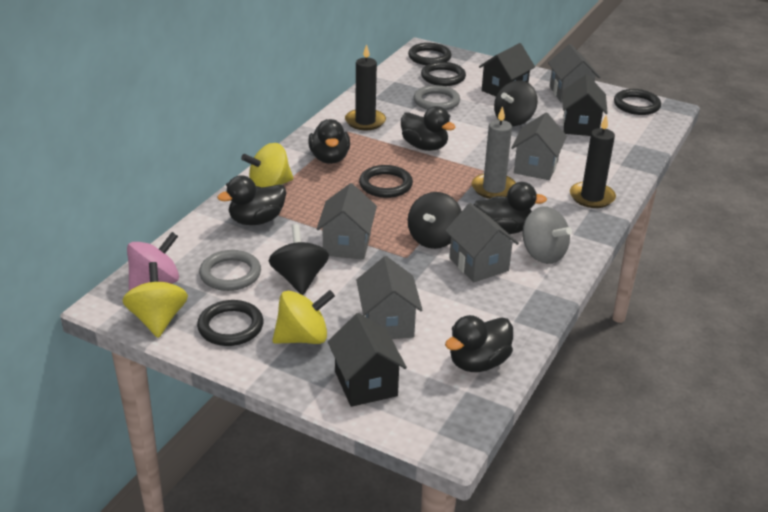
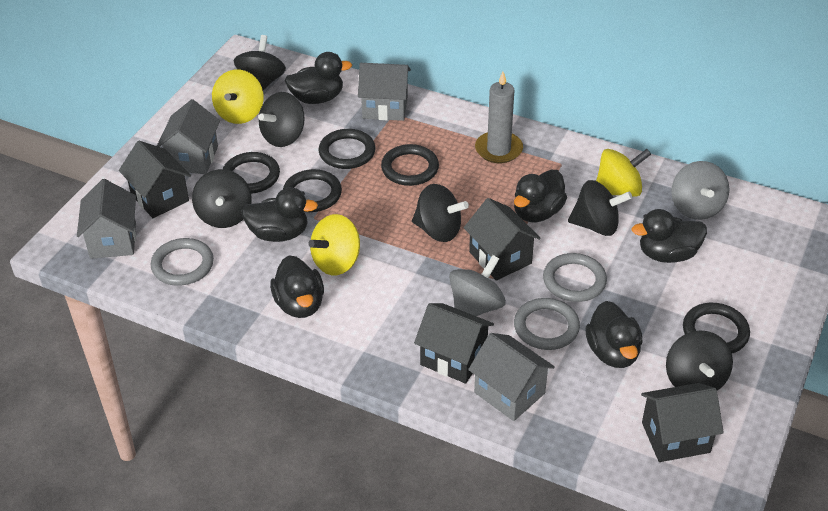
black candle: [345,44,386,130] [570,115,616,208] = 2 -> none = 0
black duck: [217,175,286,225] [308,119,350,164] [401,106,455,151] [445,315,513,372] [474,182,547,234] = 5 -> [241,187,318,242] [270,255,324,318] [285,52,352,104] [514,170,567,222] [585,301,643,368] [632,209,707,263] = 6
black house: [328,313,407,407] [479,43,535,97] [563,74,608,136] = 3 -> [119,141,191,218] [414,303,494,384] [464,198,541,281] [641,383,724,462] = 4
black spinning top: [269,224,329,295] [408,192,462,249] [494,80,538,126] = 3 -> [192,169,252,228] [234,35,286,90] [258,92,305,147] [412,184,469,242] [568,180,632,236] [666,331,733,390] = 6
grey house: [317,183,377,260] [356,256,423,339] [445,203,519,282] [511,113,567,180] [548,44,600,102] = 5 -> [77,179,136,259] [157,99,220,174] [358,63,411,121] [468,333,555,421] = 4
grey ring: [199,250,261,291] [414,85,460,111] = 2 -> [151,238,214,286] [514,298,580,350] [543,253,607,302] = 3
grey spinning top: [523,207,572,264] = 1 -> [449,255,506,316] [671,161,729,220] = 2
pink spinning top: [127,232,179,291] = 1 -> none = 0

